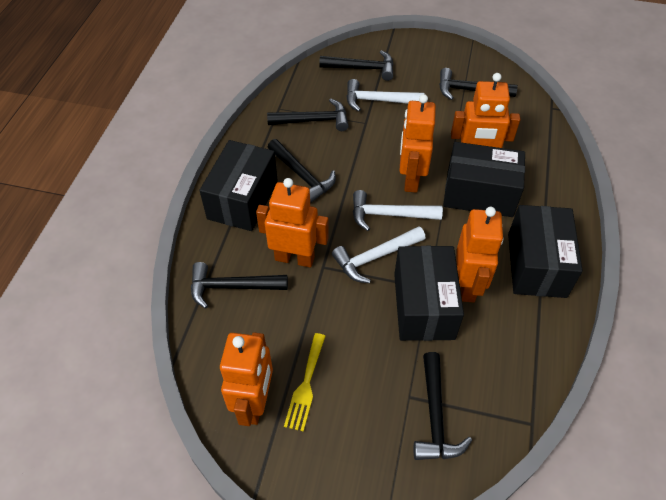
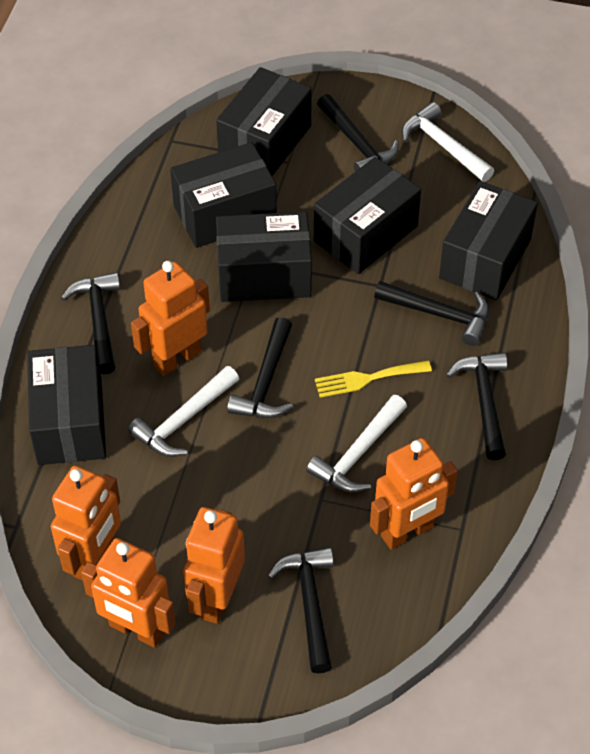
black box: [199,140,278,231] [394,246,464,341] [443,142,525,217] [508,205,583,298] = 4 -> [27,345,106,465] [170,142,277,248] [216,67,312,176] [216,212,312,302] [314,157,421,274] [439,181,538,300] = 6

